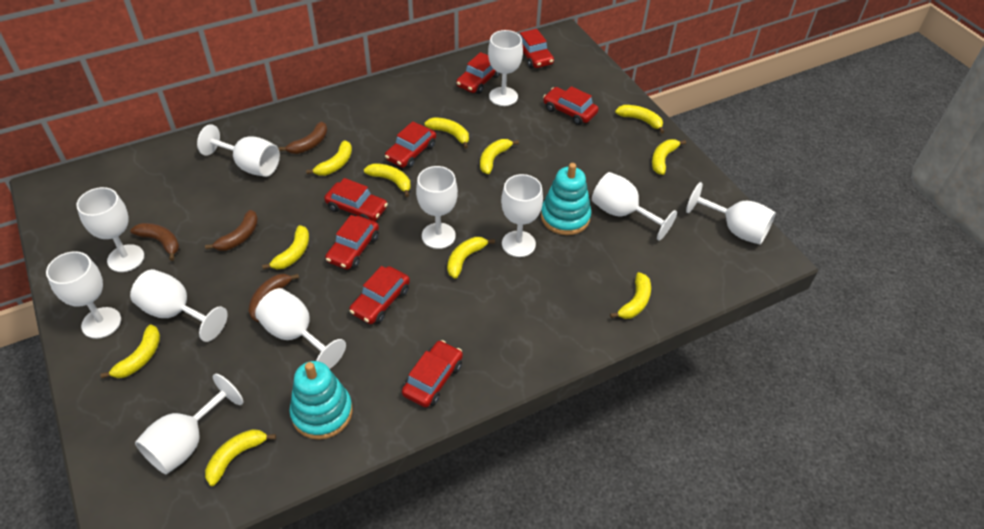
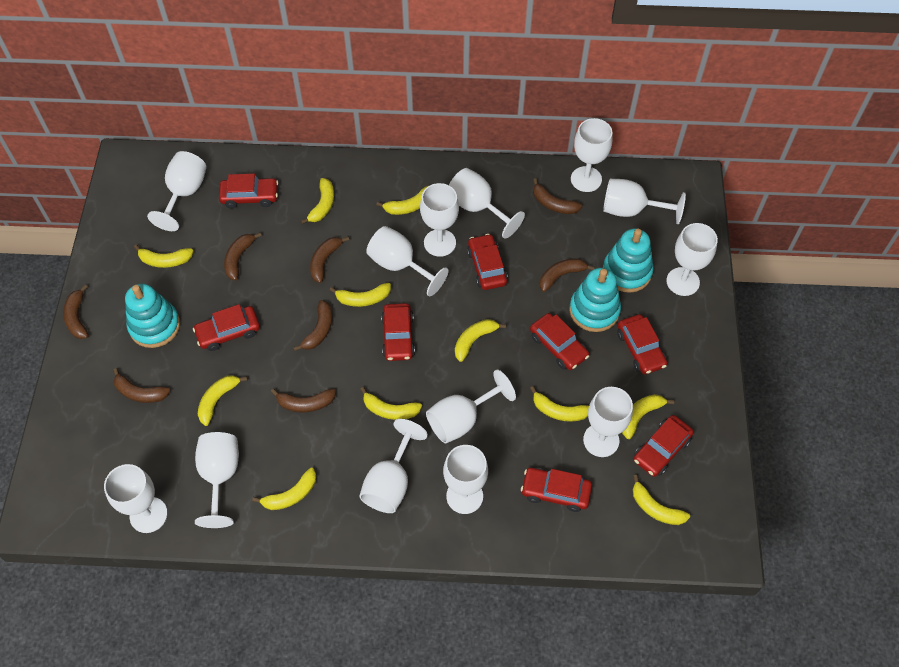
brown banana: [130,223,179,261] [205,210,258,251] [249,274,299,322] [279,121,328,154] = 4 -> [63,285,88,339] [113,368,170,403] [224,233,262,281] [271,389,336,412] [293,300,332,351] [310,237,349,283] [533,178,583,214] [540,258,595,292] = 8
turquoise stacking toy: [289,361,353,440] [541,163,591,235] = 2 -> [125,284,180,348] [569,268,621,332] [603,228,654,293] = 3
white goblet: [46,251,121,339] [76,187,144,272] [130,269,228,342] [135,374,244,474] [197,124,280,177] [255,288,346,369] [416,166,458,249] [488,30,523,106] [501,174,543,257] [592,172,677,240] [686,182,776,245] = 11 -> [104,464,168,533] [147,151,206,231] [195,432,239,528] [359,419,428,513] [366,226,449,296] [420,183,459,257] [426,370,516,444] [443,445,488,514] [449,168,525,239] [571,118,613,192] [583,387,633,457] [603,179,686,224] [666,223,718,296] = 13

